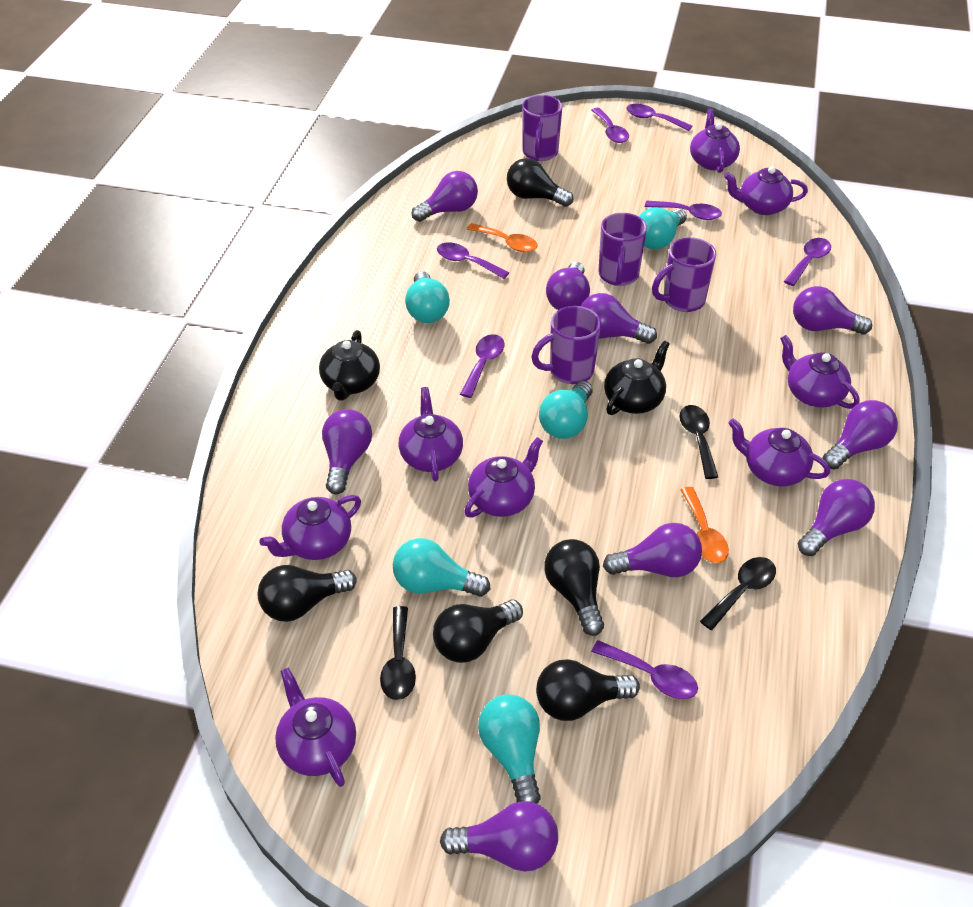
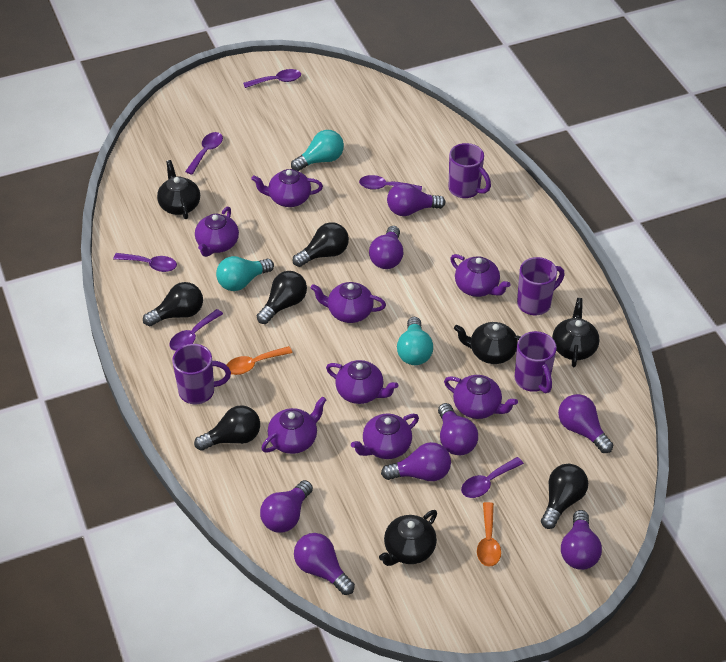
black spoon: [380,606,416,700] [679,405,718,479] [700,557,776,630] = 3 -> none = 0
black teapot: [319,330,380,401] [604,340,670,415] = 2 -> [157,160,200,219] [379,510,437,566] [454,322,521,364] [552,298,599,367] = 4
purple light bulb: [322,409,372,494] [412,171,478,222] [440,801,558,871] [546,262,590,310] [581,293,657,344] [603,523,702,577] [793,286,872,335] [798,479,875,556] [823,400,898,470] = 9 -> [260,480,313,533] [294,533,355,595] [369,226,403,269] [381,442,451,481] [387,183,446,216] [438,403,478,455] [558,394,613,453] [561,510,602,570] = 8
purple spoon: [437,242,509,279] [460,334,504,398] [591,108,629,143] [591,640,698,699] [626,104,692,131] [645,201,722,220] [784,238,831,286] = 7 -> [113,253,177,272] [169,309,223,351] [185,132,223,175] [243,69,301,88] [359,175,422,191] [461,457,524,498] = 6
turquoise light bulb: [393,538,490,597] [405,271,450,323] [478,694,541,804] [539,381,592,439] [639,207,687,249] = 5 -> [216,256,274,291] [291,130,344,171] [397,317,433,365] = 3

